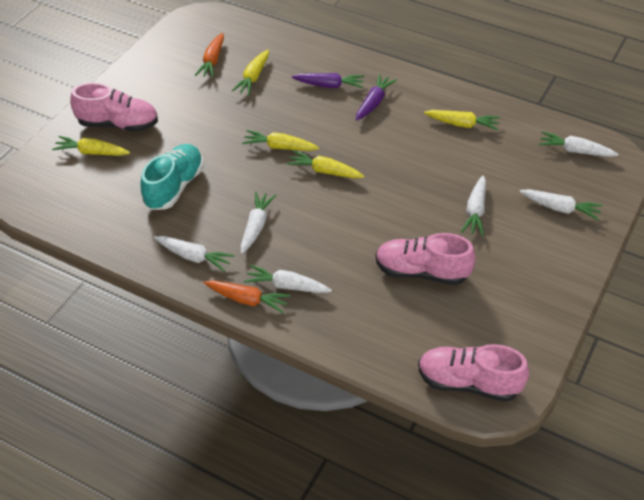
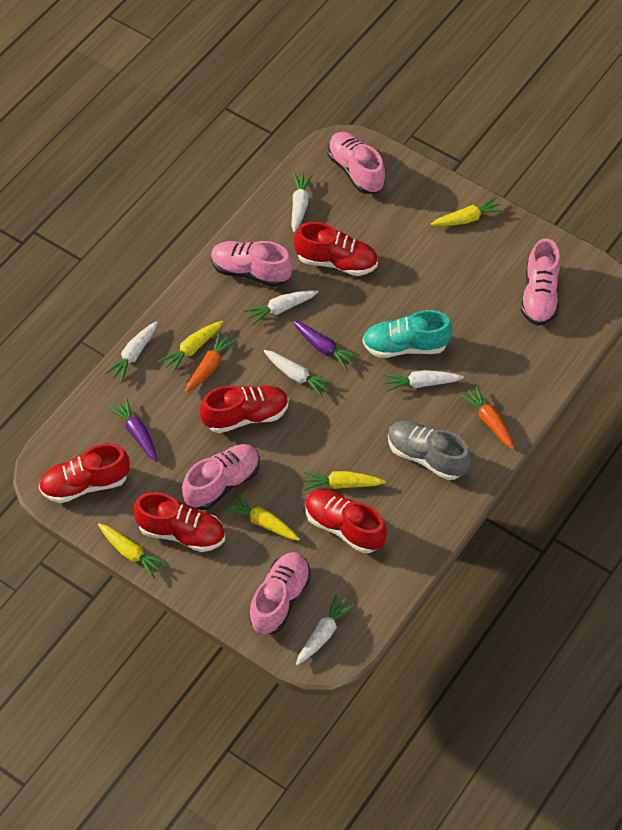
grey shoe: none = 0 -> [388,421,471,480] = 1
pink shoe: [70,83,158,132] [376,233,476,285] [418,344,529,402] = 3 -> [182,444,260,510] [211,241,293,287] [249,552,311,634] [328,132,385,194] [521,238,560,326] = 5
red shoe: none = 0 -> [39,444,130,503] [133,492,225,552] [200,386,289,433] [294,222,378,276] [305,489,387,553] = 5

